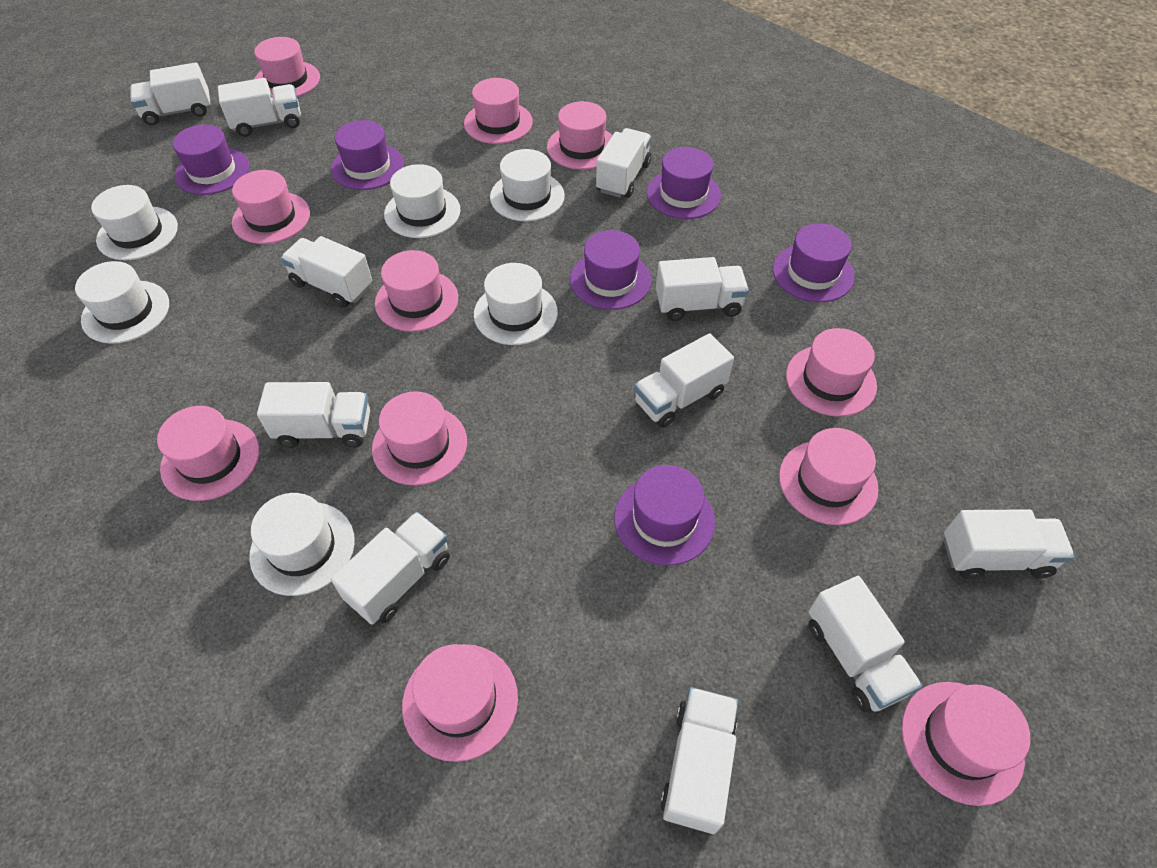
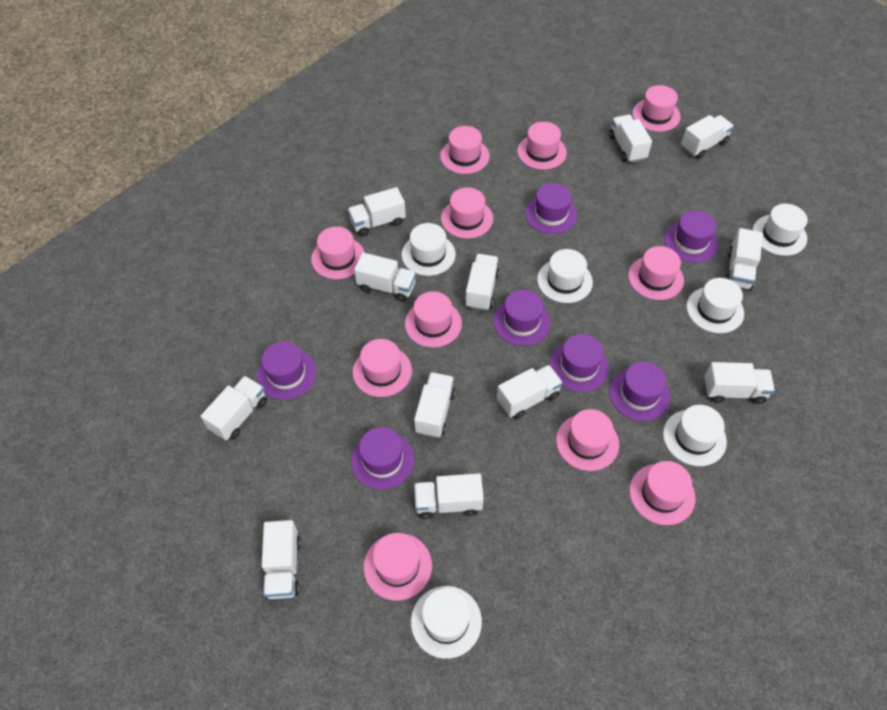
purple hat: [173,125,250,195] [331,120,404,190] [570,230,651,310] [614,465,715,565] [646,147,721,219] [773,223,855,302] = 6 -> [257,342,317,400] [351,427,414,490] [493,290,551,346] [525,183,577,234] [550,334,609,392] [609,362,670,421] [664,210,718,263] = 7
white truck: [130,63,211,125] [218,78,301,137] [257,382,370,448] [281,236,372,308] [331,512,450,625] [596,128,652,198] [634,333,734,428] [656,257,749,321] [660,687,738,834] [808,576,922,712] [944,509,1074,579] = 11 -> [201,376,267,440] [262,520,301,599] [348,187,406,236] [354,252,416,302] [414,372,456,438] [414,473,484,519] [464,254,500,311] [497,365,563,419] [609,115,652,163] [681,115,734,159] [704,362,775,404] [725,228,763,290] = 12

